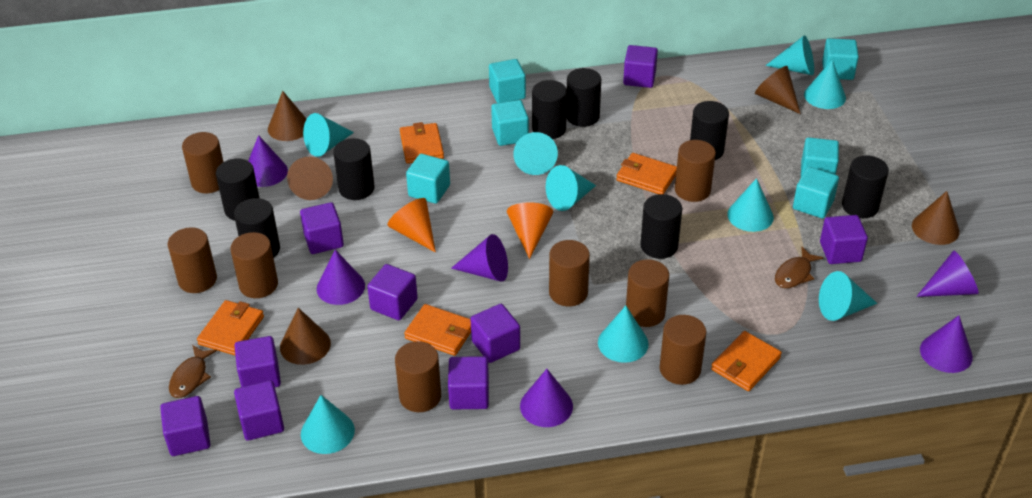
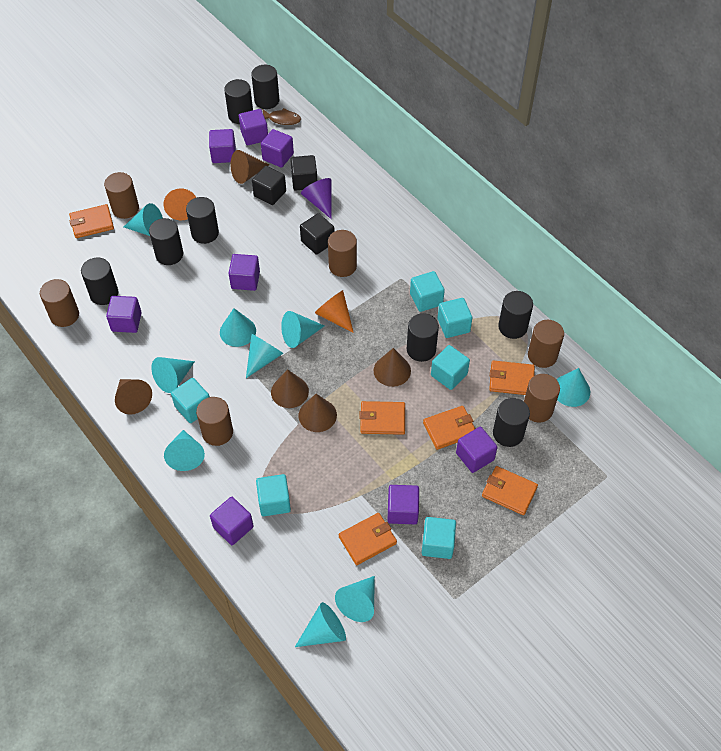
black cube: none = 0 -> [252,166,286,205] [290,155,317,190] [300,213,335,255] = 3
brown cylinder: [168,227,217,293] [182,132,223,193] [230,232,278,298] [395,341,441,412] [549,240,590,307] [626,259,669,327] [660,315,706,385] [675,140,716,202] = 8 -> [40,279,79,327] [104,172,139,219] [196,397,233,446] [328,230,357,277] [524,374,560,423] [528,320,564,368] = 6
brown fish: [169,345,217,398] [775,247,824,288] = 2 -> [262,108,301,125] = 1
orange wallet: [197,300,264,355] [400,122,444,164] [404,304,471,356] [616,153,677,194] [711,331,782,391] = 5 -> [69,204,114,238] [339,513,397,565] [359,401,405,435] [423,406,475,450] [482,466,538,515] [489,360,535,395] = 6
purple cone: [248,135,288,187] [317,250,365,305] [451,234,508,282] [520,369,573,427] [916,251,979,297] [920,316,973,373] = 6 -> [301,178,332,219] = 1
purple cube: [160,396,210,456] [234,336,281,387] [234,380,284,441] [300,202,344,254] [367,264,418,320] [448,356,489,409] [470,304,520,363] [623,45,658,88] [820,215,868,264] = 9 -> [106,296,142,333] [209,129,236,163] [210,497,254,545] [229,254,260,291] [239,109,268,145] [261,129,294,168] [388,485,419,524] [456,427,498,473] = 8

